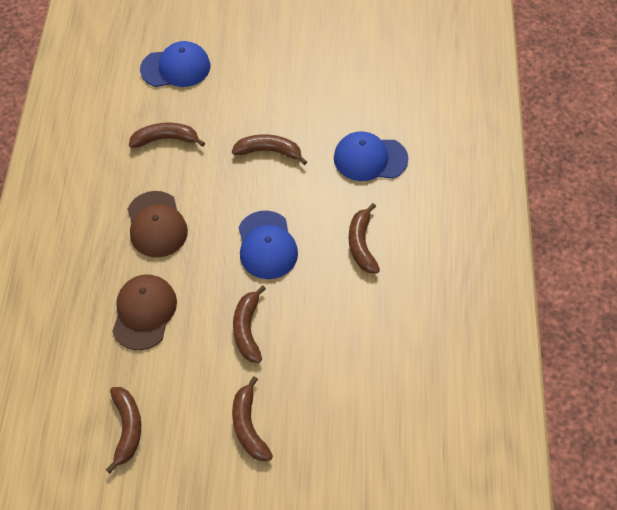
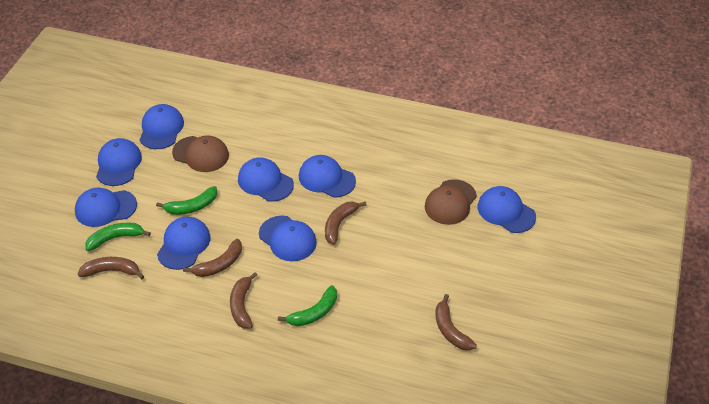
blue cap: [140,41,210,87] [238,211,298,279] [334,131,408,181] = 3 -> [75,188,137,227] [96,138,142,186] [140,104,184,149] [157,217,210,270] [238,157,294,202] [259,216,317,261] [299,155,356,198] [478,186,536,233] = 8
brown banana: [106,387,141,474] [129,122,205,148] [232,134,307,165] [232,377,273,461] [233,285,266,363] [349,203,380,273] = 6 -> [78,257,144,279] [183,239,242,277] [230,272,257,329] [325,201,367,245] [435,294,477,351] = 5
green banana: none = 0 -> [85,223,151,251] [156,186,218,215] [278,285,337,326] = 3

